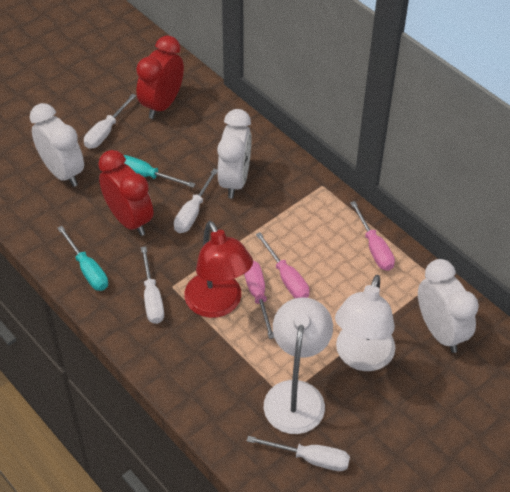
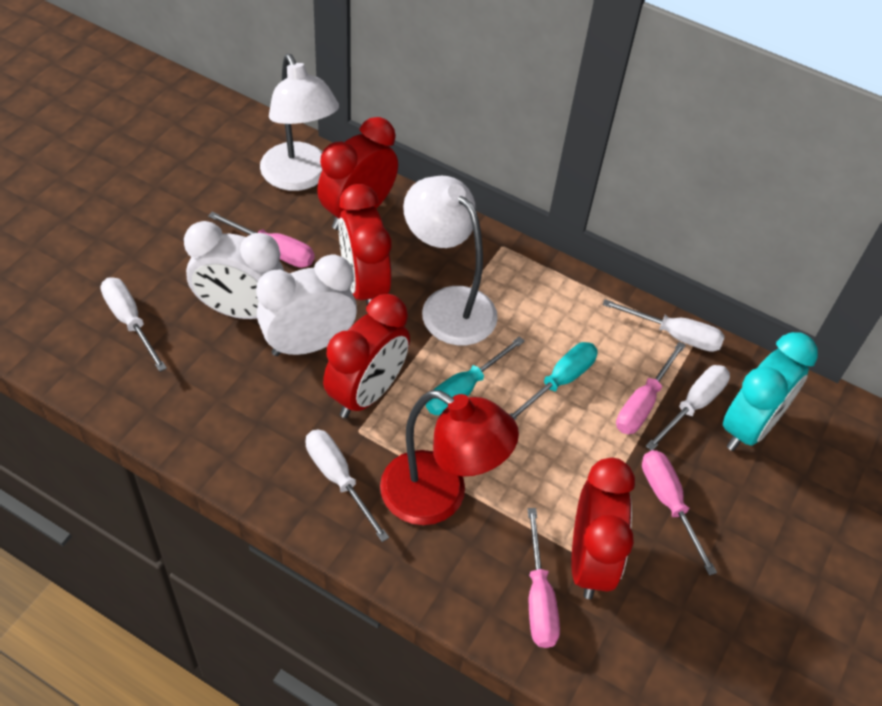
pink screwdriver: [244,261,274,339] [256,232,309,298] [350,201,395,271] = 3 -> [208,212,315,268] [528,508,560,648] [616,341,686,434] [642,450,717,576] = 4
red clock: [98,150,153,236] [136,36,184,119] = 2 -> [317,117,398,230] [323,294,410,418] [339,184,391,305] [571,458,635,599] = 4
turquoise clock: none = 0 -> [723,332,818,451] = 1
white clock: [30,103,84,187] [217,109,252,198] [418,259,479,353] = 3 -> [184,221,284,319] [256,255,357,356] = 2

